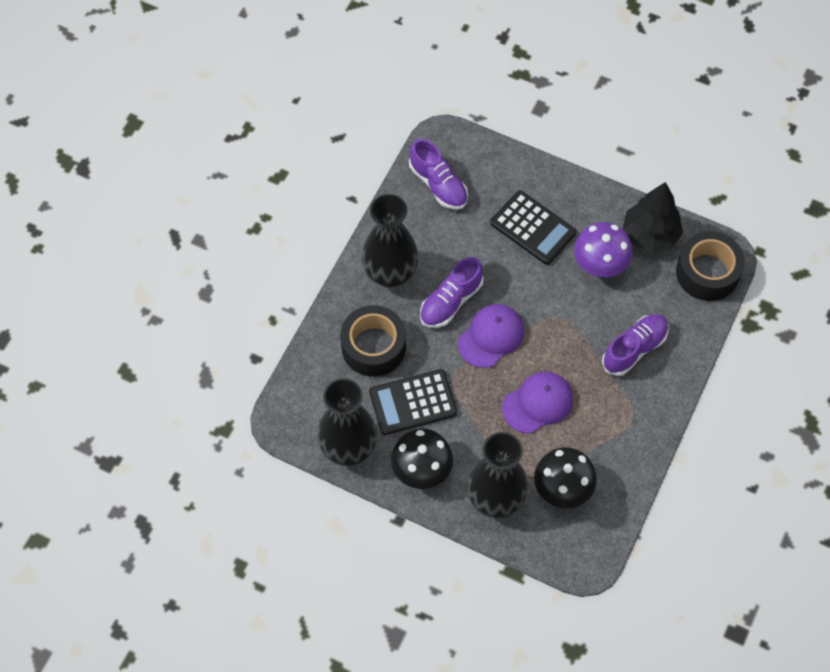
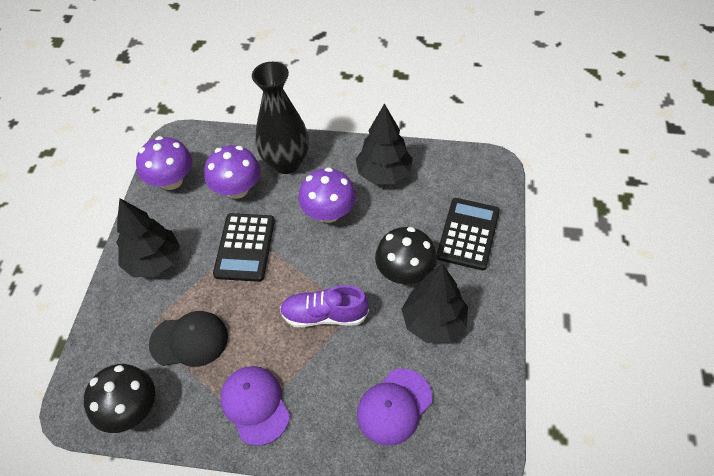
black cap: none = 0 -> [149,311,228,367] = 1
black tape: [340,305,406,376] [676,231,745,301] = 2 -> none = 0
black tree: [623,182,683,253] = 1 -> [116,198,180,277] [356,103,413,184] [402,263,468,343] = 3
black vase: [317,378,377,466] [362,194,419,288] [467,432,528,518] = 3 -> [252,62,309,174] = 1
purple mushroom: [574,222,633,277] = 1 -> [136,136,192,190] [204,145,260,199] [298,167,356,223] = 3
purple shoe: [409,139,468,210] [420,257,484,328] [602,314,669,376] = 3 -> [280,285,369,327] = 1

